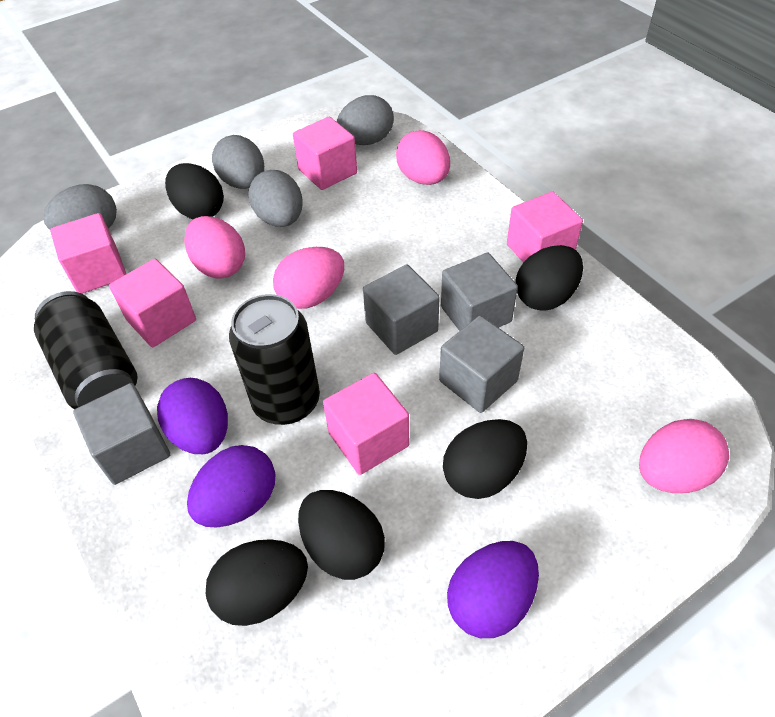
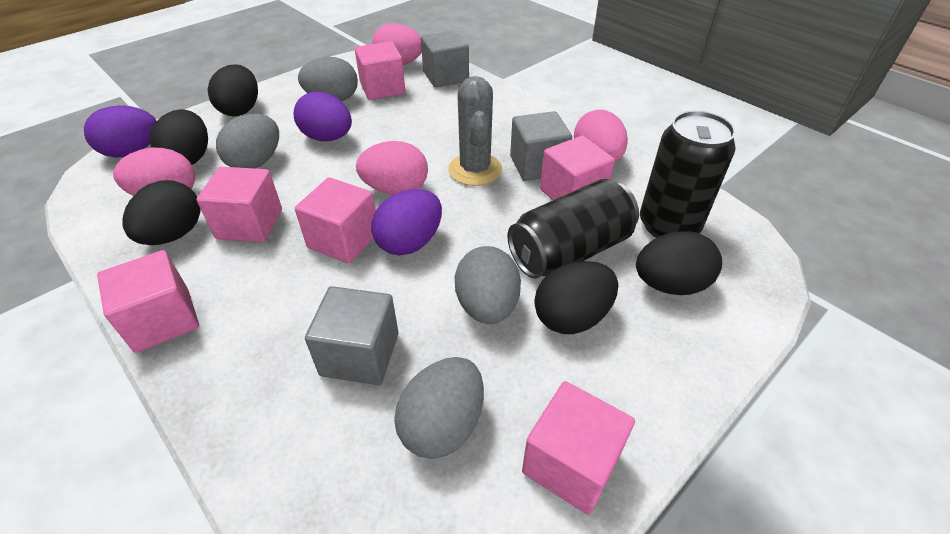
grey cactus: none = 0 -> [448,76,502,186] = 1
grey cube: [73,383,170,485] [363,264,440,355] [439,316,524,413] [441,253,518,331] = 4 -> [305,286,399,385] [421,30,469,87] [510,111,572,181] = 3
pink cube: [50,213,126,294] [109,259,196,347] [293,117,357,190] [323,373,409,475] [507,191,583,263] = 5 -> [97,250,199,353] [196,167,282,242] [295,177,376,264] [355,41,405,100] [522,381,635,514] [540,135,615,200] = 6

